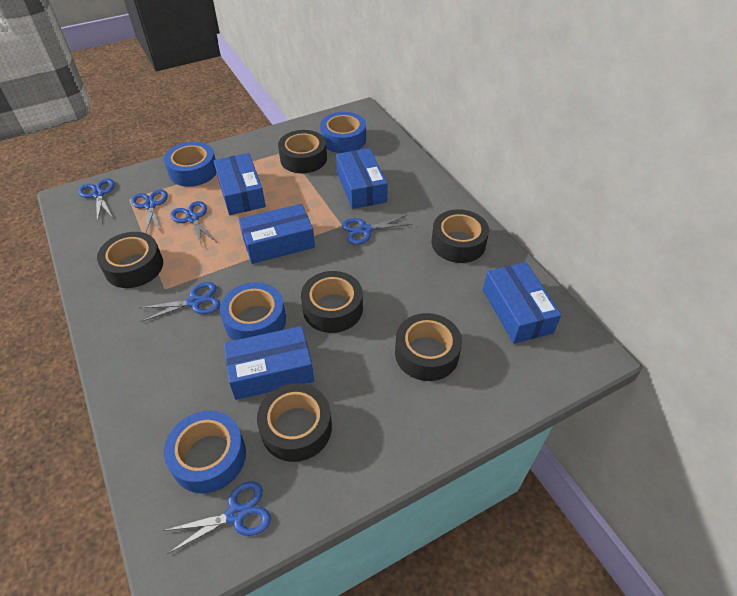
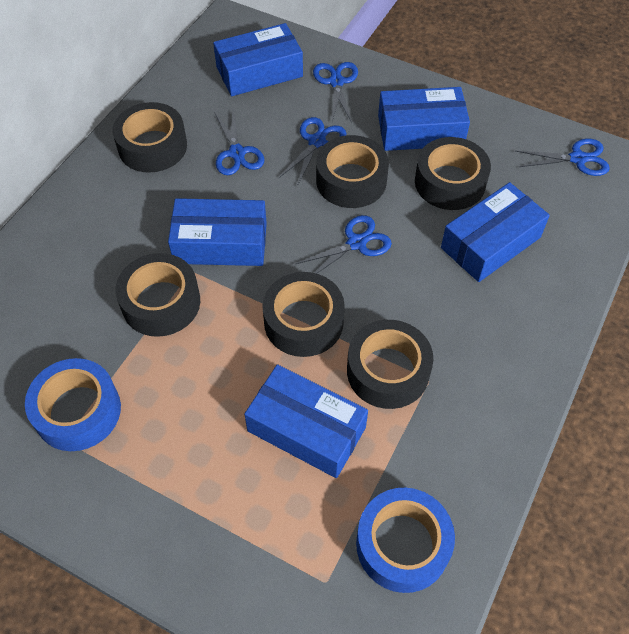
blue scissors: [78,179,115,222] [131,189,168,233] [140,282,220,322] [163,481,271,554] [171,201,217,246] [342,215,412,245] = 6 -> [214,110,265,175] [279,117,346,186] [296,215,392,274] [313,62,358,123] [515,139,610,176] = 5
blue tape: [164,142,216,187] [164,411,246,493] [220,282,286,341] [320,112,366,153] = 4 -> [25,358,121,451] [356,488,455,593] = 2

